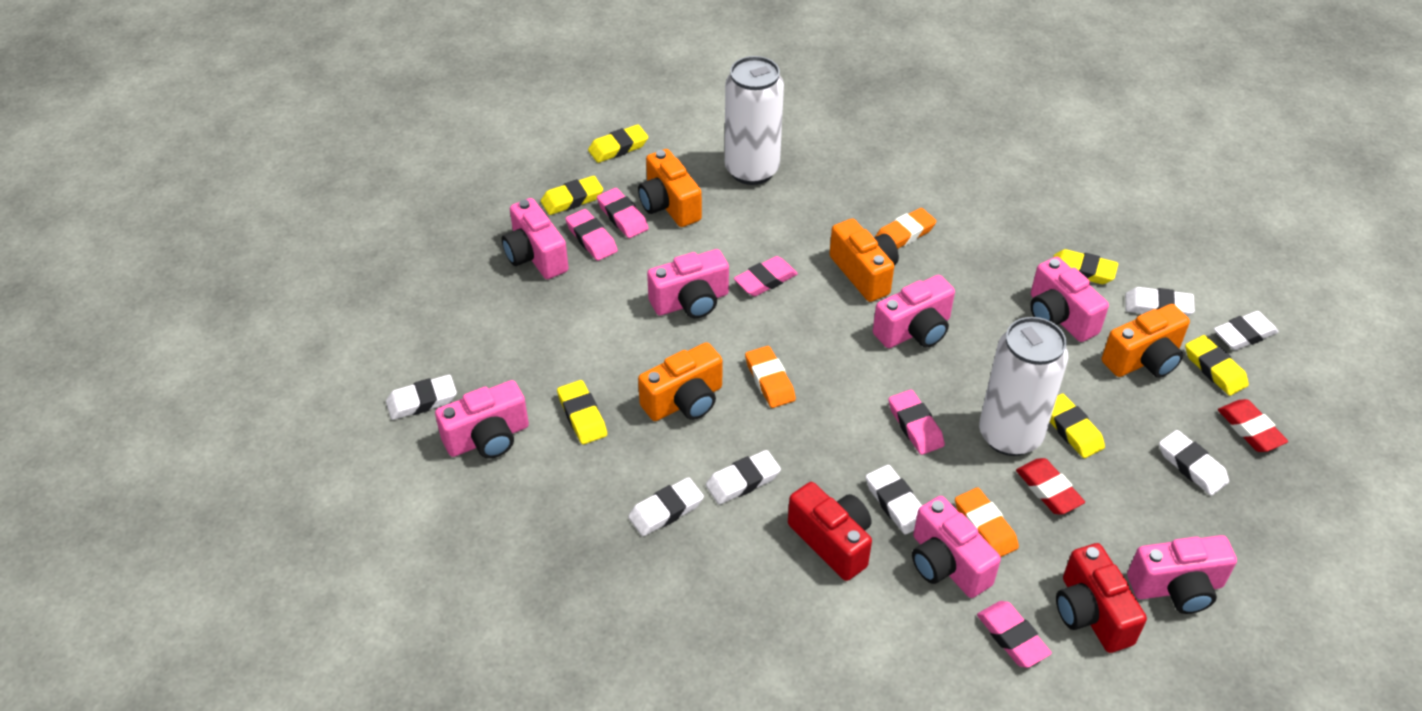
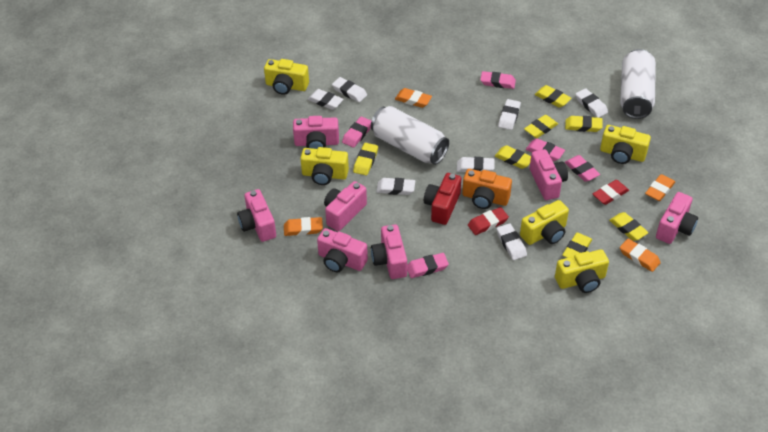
orange camera: [638,149,702,227] [638,342,723,421] [829,218,899,302] [1102,304,1190,378] = 4 -> [462,169,512,209] = 1
orange eraser: [745,346,796,408] [875,208,937,249] [955,487,1019,557] = 3 -> [284,217,323,236] [395,88,432,108] [620,239,661,272] [645,174,675,201] = 4
red camera: [788,482,872,581] [1056,543,1147,653] = 2 -> [424,173,461,225] = 1
yellow camera: none = 0 -> [264,59,309,95] [300,147,349,185] [520,200,569,245] [555,249,609,293] [600,125,651,164] = 5
yellow eraser: [541,176,603,215] [557,380,607,444] [588,124,648,163] [1050,393,1105,458] [1053,249,1118,284] [1185,335,1249,396] = 6 -> [353,143,378,175] [495,145,531,169] [524,115,558,138] [535,85,572,108] [562,233,592,258] [565,116,603,132] [609,212,649,241] = 7

